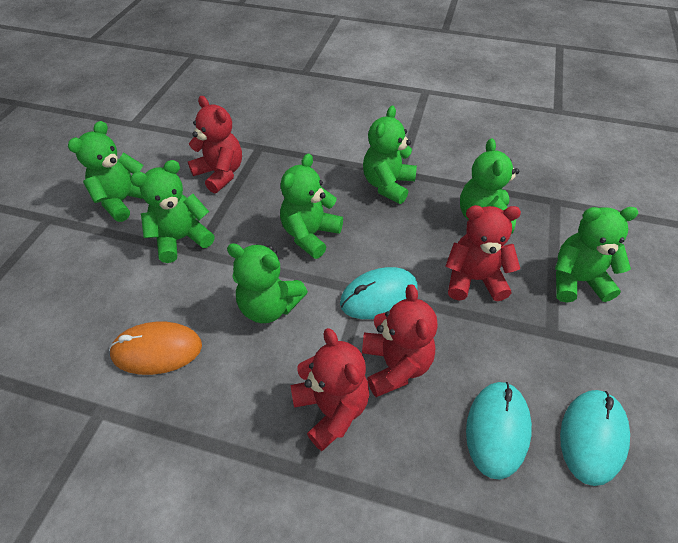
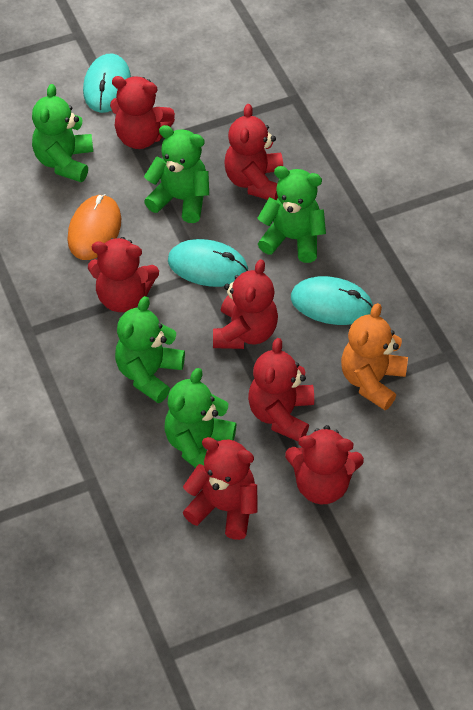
green teddy bear: [68,121,143,222] [130,160,215,263] [227,243,308,323] [280,154,343,259] [363,106,417,204] [460,138,519,234] [555,207,639,303] = 7 -> [32,84,93,182] [115,296,185,403] [144,125,209,223] [164,368,236,468] [257,166,326,263] = 5
orange teddy bear: none = 0 -> [341,303,408,410] = 1
red teddy bear: [188,96,242,193] [291,328,369,451] [362,284,438,397] [445,205,521,301] = 4 -> [88,237,159,312] [110,76,175,149] [183,437,258,540] [213,259,278,349] [225,104,283,200] [248,338,314,442] [285,425,364,504] = 7

